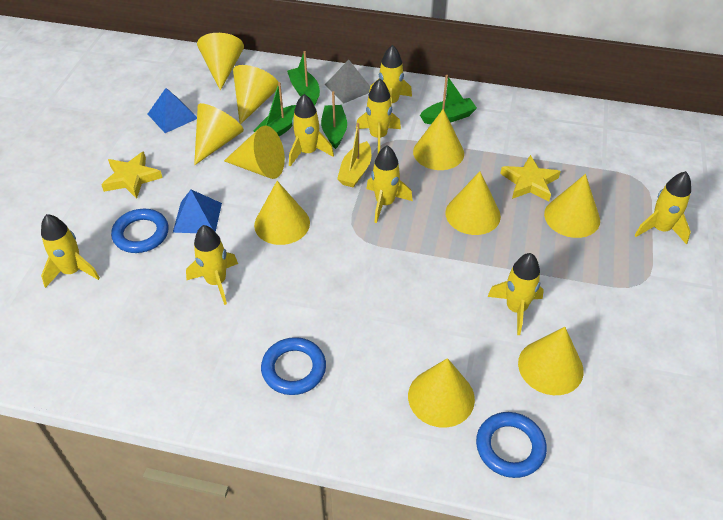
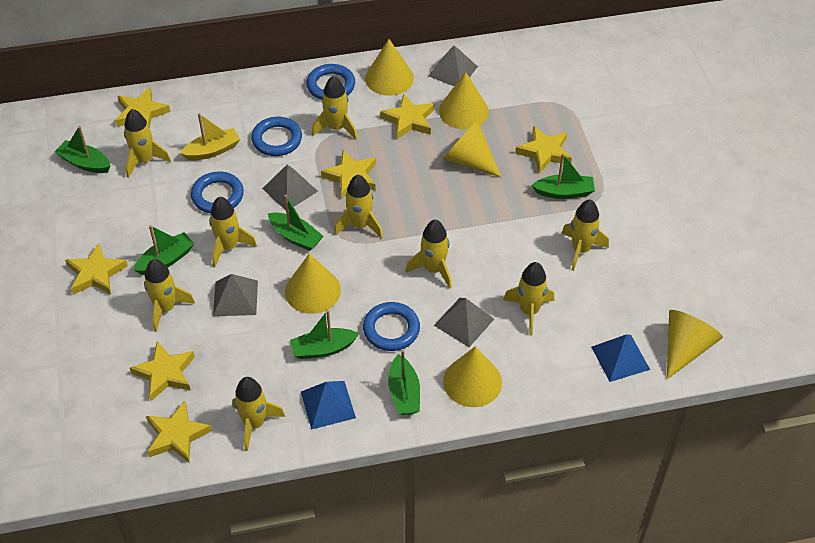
blue ring: [111,209,169,253] [261,337,326,395] [476,412,547,478] = 3 -> [191,172,244,213] [251,117,302,156] [306,64,355,100] [363,302,420,351] = 4
green boat: [253,82,296,136] [287,51,320,106] [321,91,347,149] [420,75,477,124] = 4 -> [55,126,110,173] [134,225,194,275] [268,195,324,251] [290,310,359,359] [388,350,420,415] [532,153,595,199] = 6
grey pyramid: [325,60,370,103] = 1 -> [213,274,258,316] [262,165,318,210] [429,45,478,86] [434,298,494,347] = 4
yellow cone: [194,103,244,165] [197,33,244,91] [224,126,285,179] [233,65,278,124] [254,181,310,245] [408,358,475,428] [413,109,464,170] [445,171,501,235] [518,327,584,395] [544,174,600,238] = 10 -> [285,254,341,314] [365,39,414,96] [439,72,489,129] [443,120,501,177] [443,346,502,407] [667,310,723,379] = 6
yellow rocket: [41,214,100,288] [186,225,238,305] [289,94,334,166] [356,79,401,153] [366,145,413,223] [369,45,412,106] [487,253,544,335] [634,171,691,244] = 8 -> [124,109,171,178] [144,259,195,332] [209,197,257,267] [232,377,285,451] [312,76,358,140] [334,175,383,239] [406,220,452,289] [503,262,554,336] [562,200,609,271] = 9
yellow star: [101,151,162,199] [500,155,561,201] = 2 -> [65,243,128,295] [115,87,170,127] [130,341,195,401] [146,400,212,464] [321,150,376,199] [380,94,434,139] [515,126,572,173] = 7

